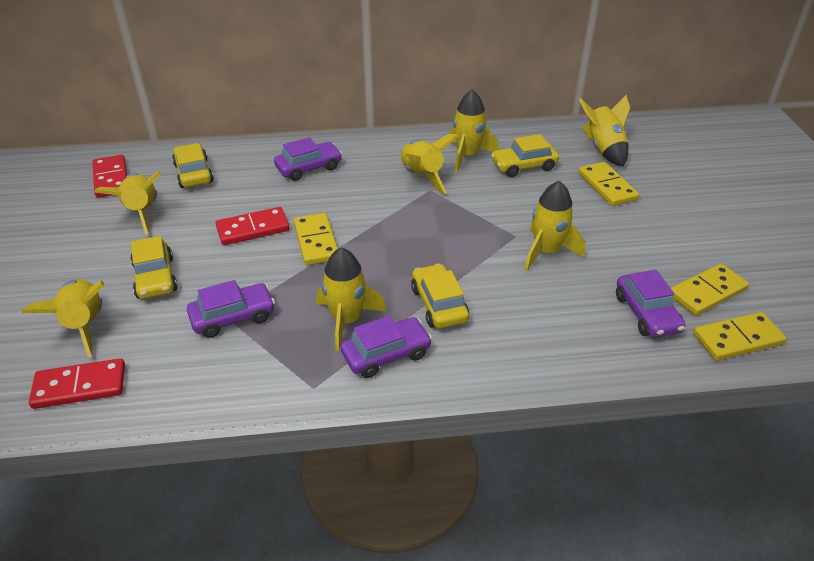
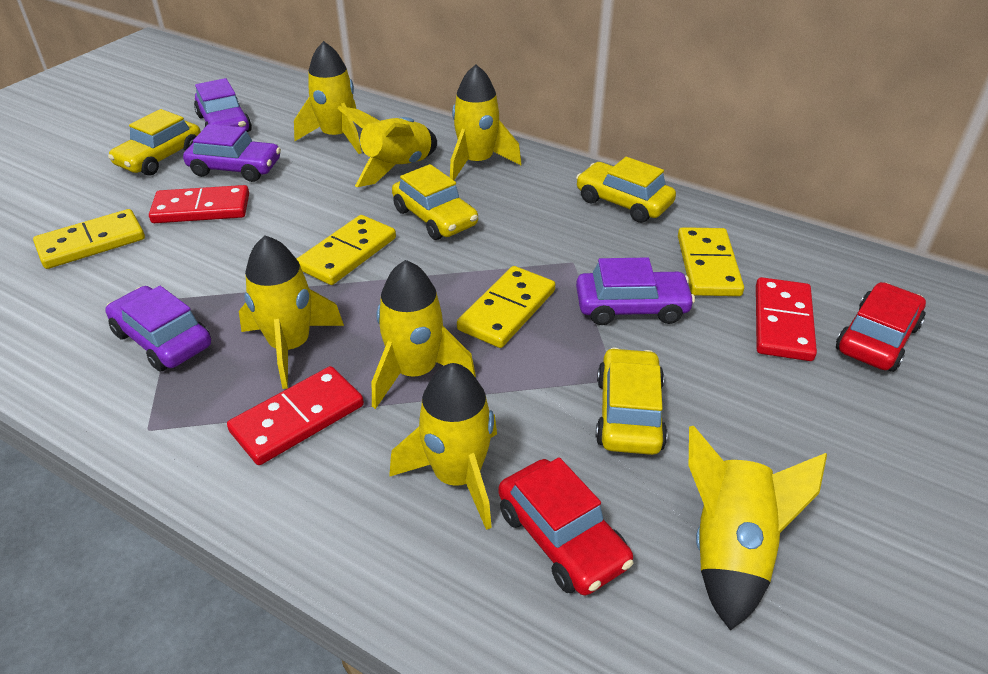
red car: none = 0 -> [499,457,634,596] [836,282,926,372] = 2

